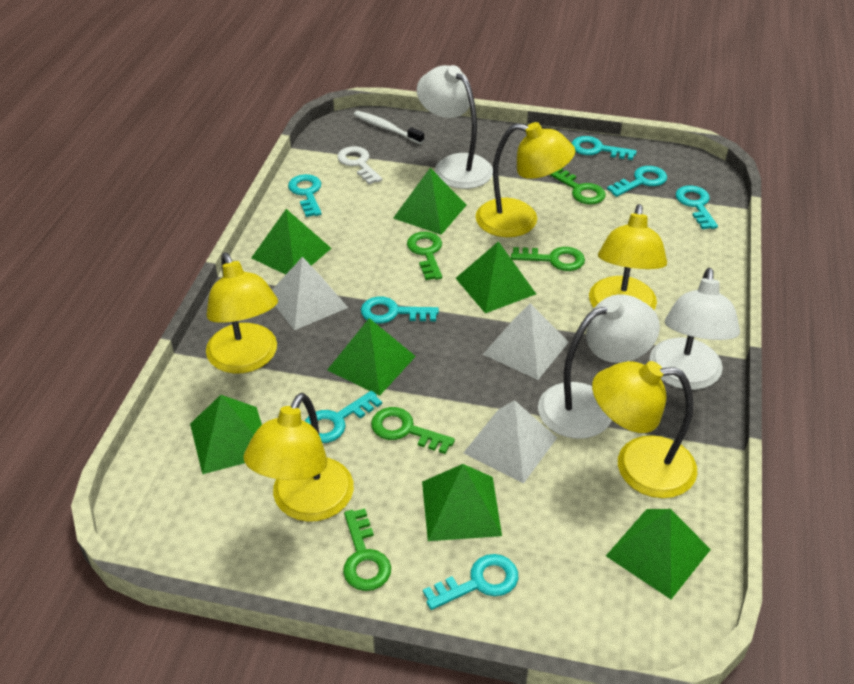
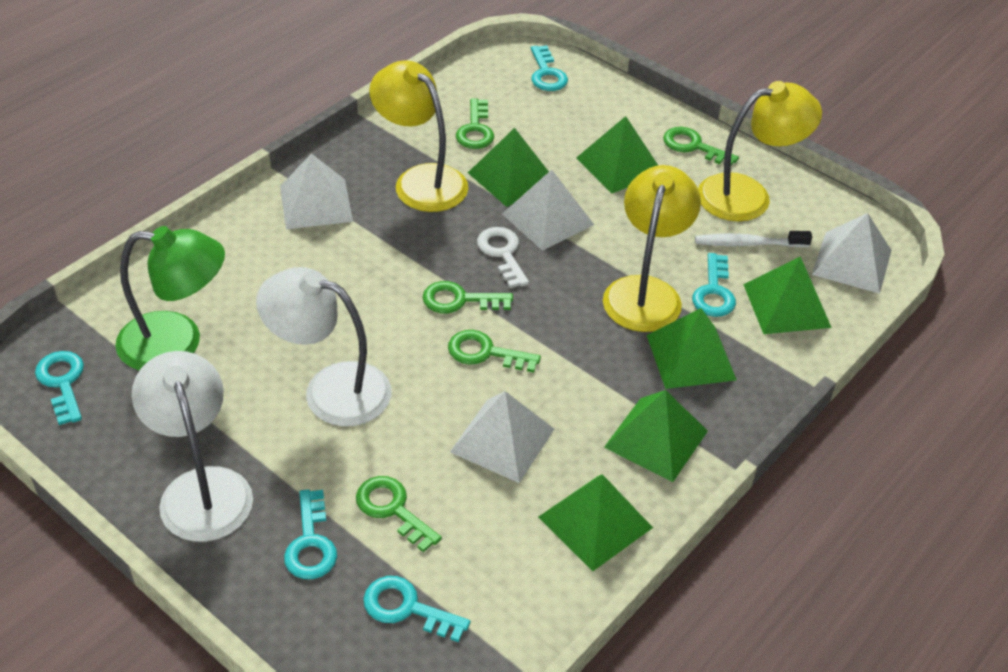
green lamp: none = 0 -> [115,226,225,371] = 1
green pyramid: [190,395,262,474] [251,209,332,275] [327,318,416,396] [393,168,467,235] [422,464,502,541] [456,241,536,313] [606,509,711,599] = 7 -> [468,128,549,207] [538,474,653,571] [576,116,659,193] [604,390,708,482] [647,308,737,389] [743,256,832,334] = 6
turquoise key: [288,174,322,217] [305,391,382,443] [361,297,439,324] [423,554,518,610] [571,136,637,160] [607,166,667,197] [675,185,718,229] = 7 -> [35,351,84,425] [284,489,337,579] [363,576,470,642] [531,45,568,91] [692,253,736,317] = 5
white lamp: [417,65,493,189] [538,294,660,439] [650,268,740,390] = 3 -> [131,351,253,542] [256,267,391,426] = 2
white pyramid: [272,257,348,330] [463,400,557,483] [483,303,569,380] = 3 -> [280,154,353,229] [450,391,554,483] [502,170,594,251] [812,213,892,294] = 4
yellow lamp: [206,252,278,374] [243,393,354,522] [475,122,575,237] [589,204,667,310] [592,361,697,498] = 5 -> [369,60,468,212] [603,165,701,332] [698,81,822,222] = 3

